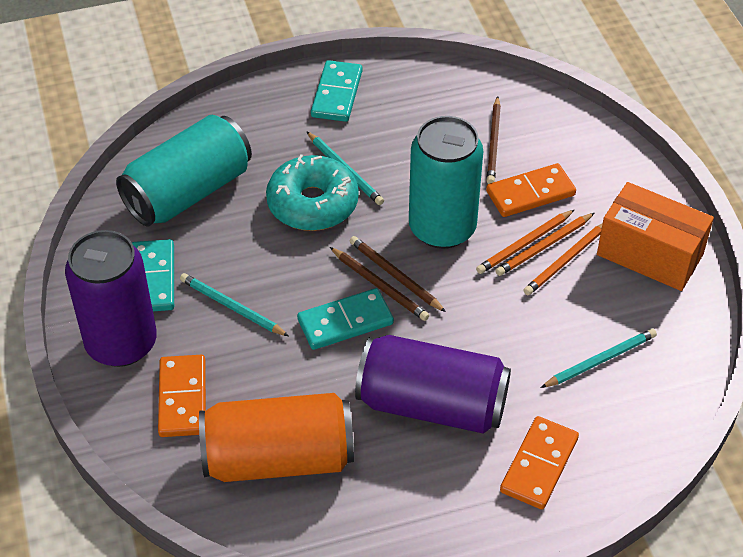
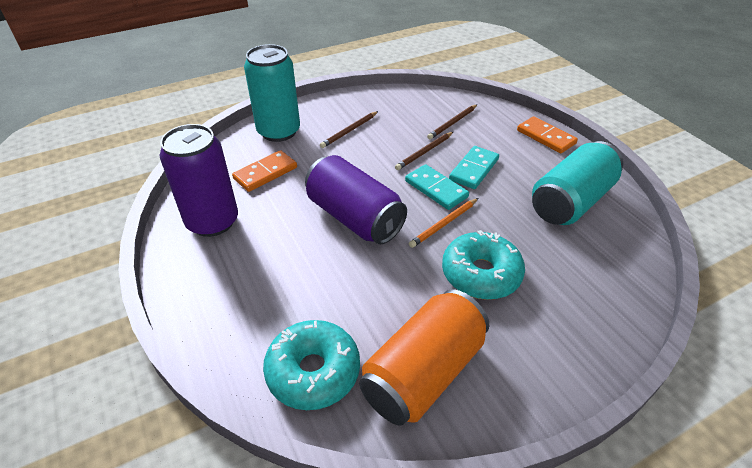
orange box: [597,182,714,291] = 1 -> none = 0
orange domino: [158,355,206,437] [486,163,576,217] [500,416,579,509] = 3 -> [232,150,297,192] [517,116,578,153] = 2
orange pencil: [476,210,574,274] [495,213,594,276] [523,223,603,295] = 3 -> [409,198,478,248] = 1
turquoise domino: [132,239,174,311] [297,288,394,350] [311,60,362,122] = 3 -> [405,164,469,210] [449,146,499,189] = 2
turquoise donut: [266,155,359,231] = 1 -> [263,320,360,410] [442,230,525,300] = 2
turquoise pencil: [180,273,289,336] [306,131,384,205] [540,329,657,388] = 3 -> none = 0

